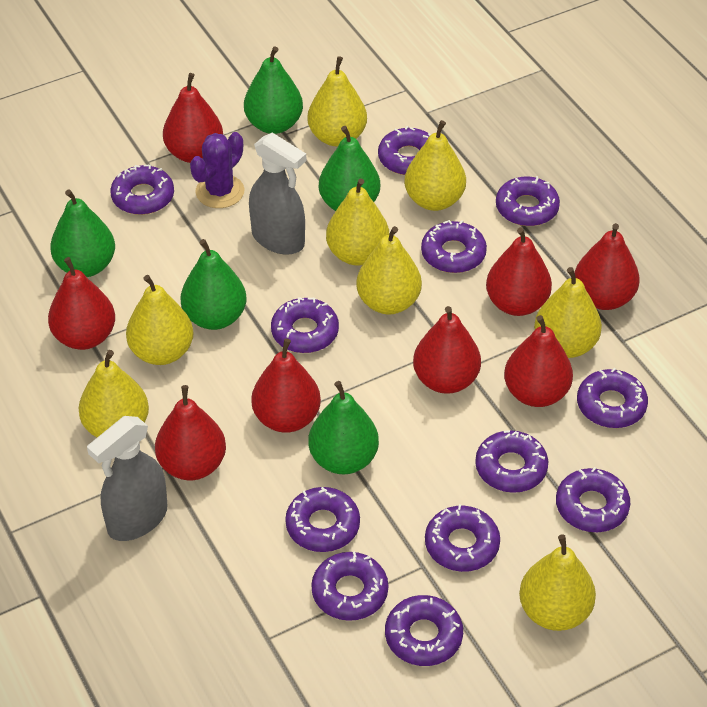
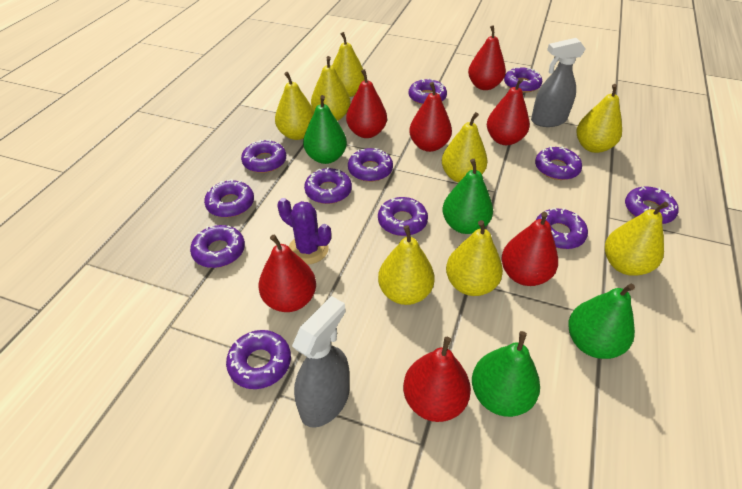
green pear: [50,189,115,277] [181,239,246,330] [244,46,303,134] [308,381,379,474] [319,126,380,211] = 5 -> [303,95,347,164] [442,159,493,234] [472,331,540,417] [568,284,635,359] = 4
red pear: [48,257,115,350] [155,385,226,480] [163,73,223,163] [251,338,321,433] [413,306,481,394] [486,227,552,316] [504,315,573,407] [575,223,640,310] = 8 -> [258,235,316,312] [346,69,387,138] [403,337,471,422] [409,82,452,152] [468,25,506,90] [487,78,530,145] [501,212,558,286] = 7

